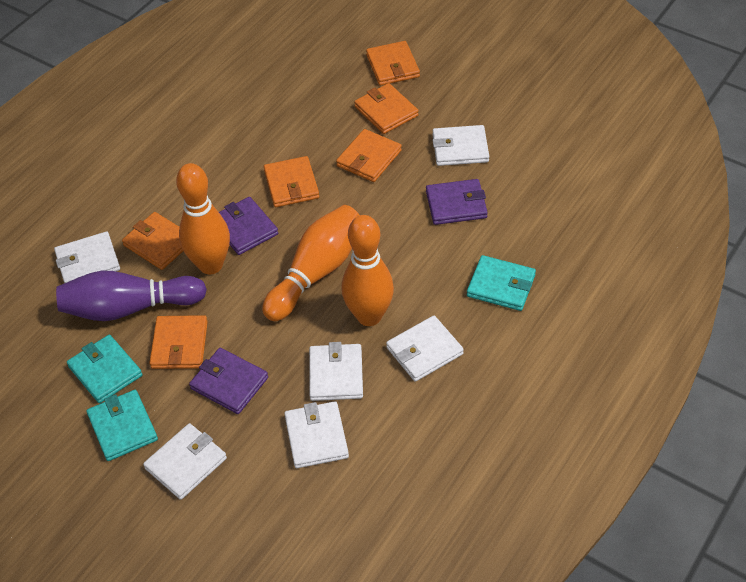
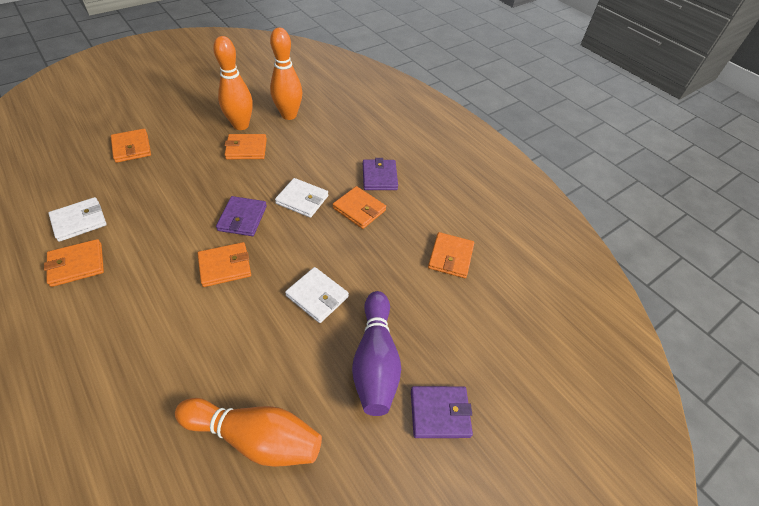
turquoise wallet: [67,335,142,403] [86,390,158,461] [467,255,536,311] = 3 -> none = 0
white wallet: [54,231,120,283] [143,423,227,500] [284,401,349,468] [309,342,363,401] [386,316,464,382] [432,125,489,166] = 6 -> [48,197,107,242] [275,178,328,218] [285,267,349,323] = 3

